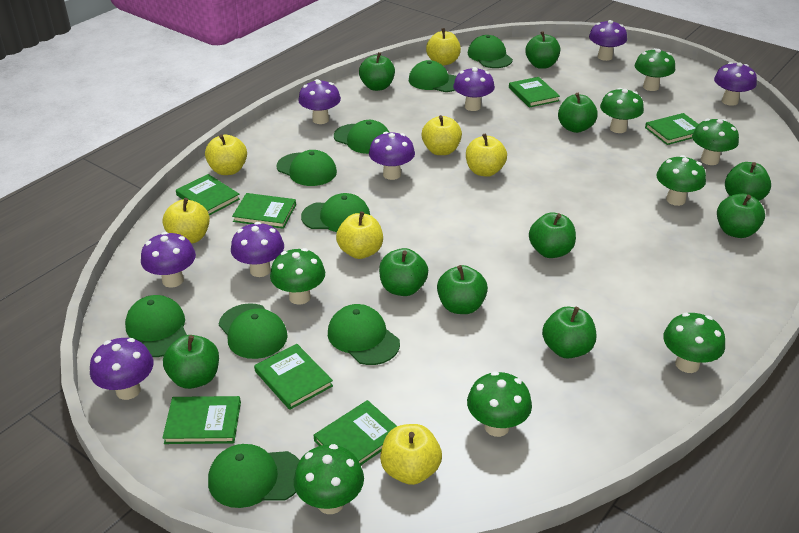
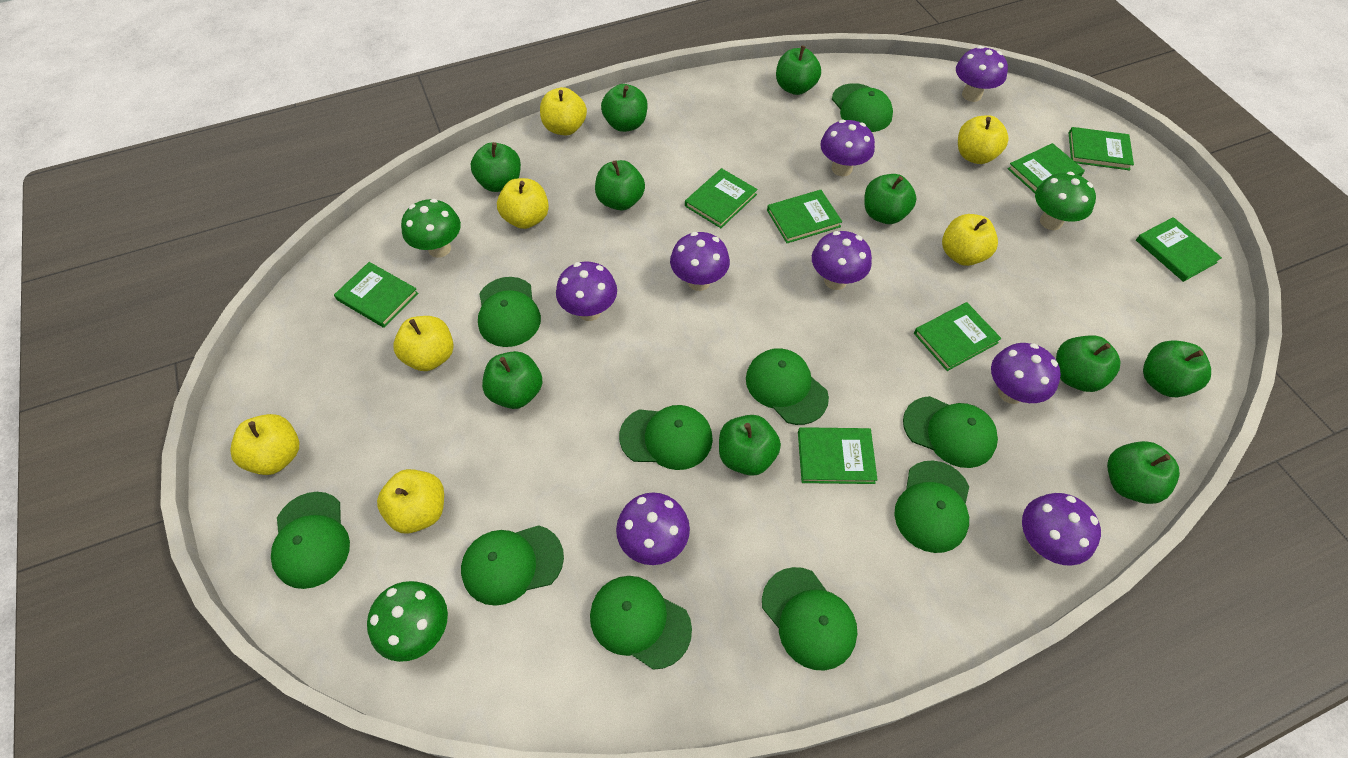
green book: [162,396,241,444] [176,174,240,215] [232,193,296,229] [254,344,333,410] [314,400,397,465] [509,77,560,108] [645,113,698,145] = 7 -> [334,262,419,328] [685,168,758,228] [767,190,842,243] [798,427,878,484] [914,302,1001,371] [1008,143,1085,193] [1069,127,1134,170] [1136,217,1222,282] = 8
green cap: [125,295,187,357] [208,444,300,508] [219,303,288,359] [277,150,337,186] [301,193,370,232] [328,304,400,365] [334,120,390,154] [409,60,456,92] [468,35,513,68] = 9 -> [271,492,350,589] [461,525,564,606] [478,277,541,347] [590,576,692,670] [619,405,713,470] [746,348,829,425] [762,567,857,671] [832,83,893,132] [894,461,969,553] [903,396,998,468] = 10
green mushroom: [270,248,325,305] [294,444,364,514] [467,371,532,437] [600,88,644,133] [635,48,675,91] [656,155,706,206] [663,313,725,373] [692,119,739,165] = 8 -> [367,581,448,662] [401,199,461,258] [1035,172,1096,230] = 3

